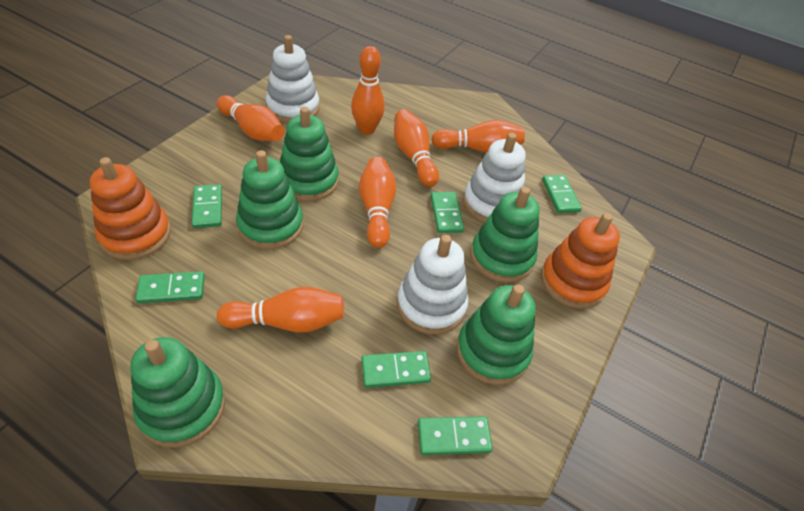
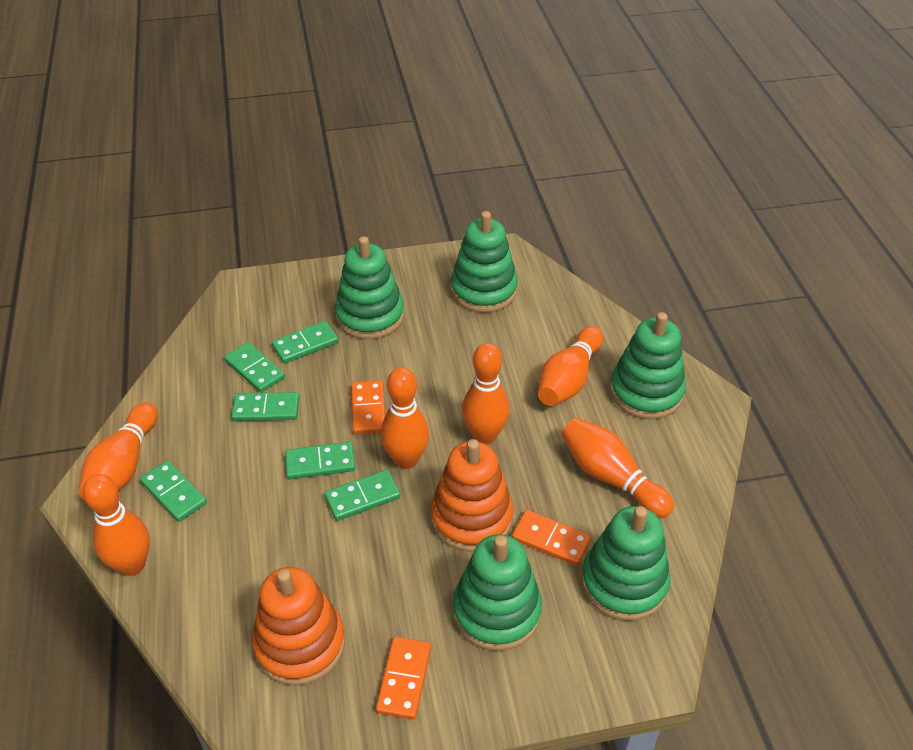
orange domino: none = 0 -> [351,380,385,434] [376,637,431,719] [512,510,591,566] = 3
white stacking toy: [265,35,320,123] [397,234,469,334] [463,133,525,223] = 3 -> none = 0

